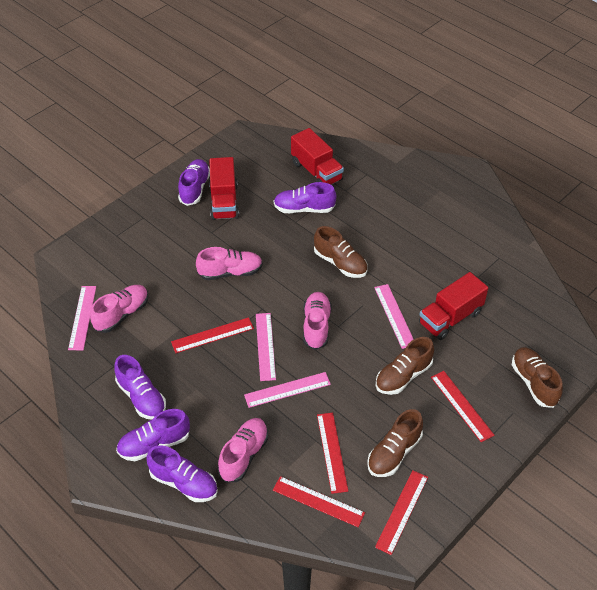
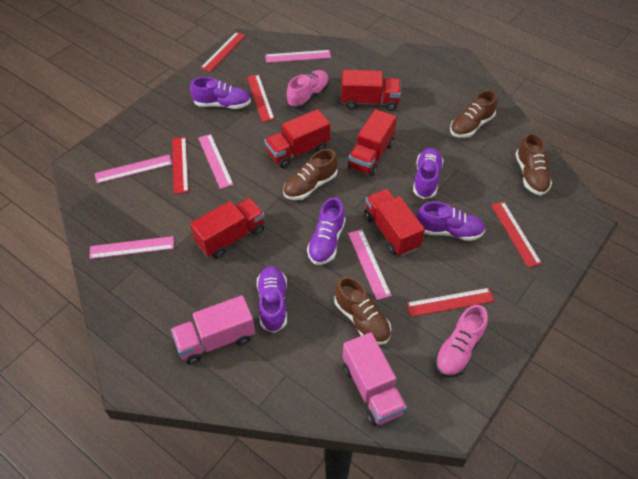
pink ruler: [68,286,96,350] [244,372,331,408] [256,313,276,381] [374,284,414,349] = 4 -> [89,236,174,259] [94,155,172,184] [198,134,234,189] [265,50,331,63] [348,229,392,300] = 5
pink shoe: [90,285,148,333] [196,247,263,280] [218,418,268,482] [303,292,332,350] = 4 -> [287,70,329,109] [435,305,488,377] = 2
pink truck: none = 0 -> [171,295,255,365] [343,332,407,426] = 2
red truck: [209,157,239,220] [291,128,344,185] [419,272,488,340] = 3 -> [190,198,265,259] [265,109,330,168] [341,70,401,111] [347,109,397,176] [364,189,425,256] = 5

